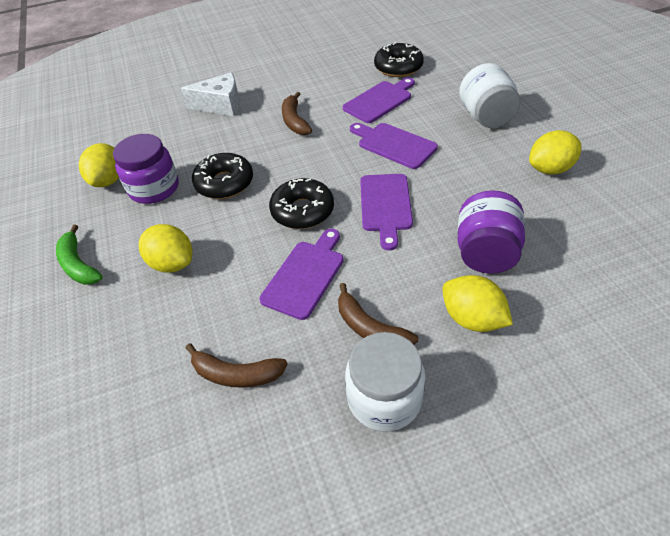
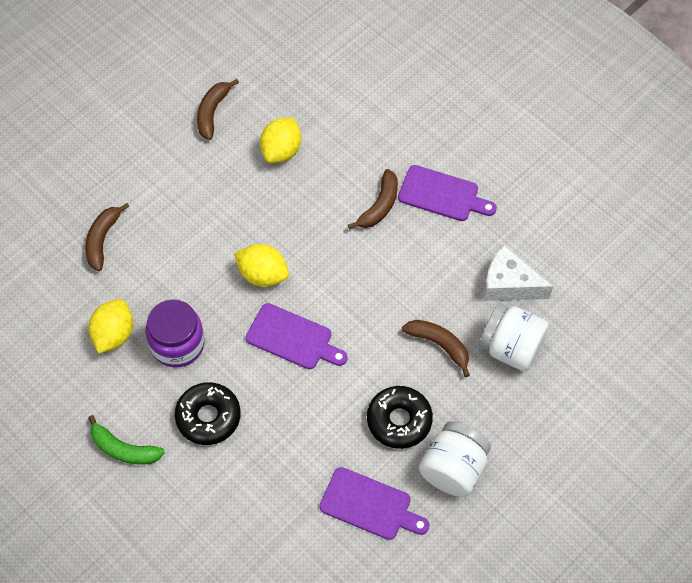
black donut: [192,153,253,199] [269,178,334,229] [374,42,424,77] = 3 -> [175,382,241,445] [367,386,433,449] = 2
brown banana: [186,343,288,388] [282,92,312,135] [338,283,418,345] = 3 -> [85,203,129,271] [197,79,239,140] [348,169,398,229] [402,320,470,377] = 4
purple cutting board: [259,229,344,320] [343,78,415,123] [350,123,438,169] [360,174,413,251] = 4 -> [246,303,348,369] [320,467,429,540] [398,165,497,221] = 3
purple jar: [113,134,179,204] [457,190,525,274] = 2 -> [146,299,205,368] = 1
yellow lemon: [79,143,119,187] [139,224,192,273] [442,275,513,332] [529,130,581,175] = 4 -> [89,299,133,354] [234,244,289,287] [260,118,301,163] = 3

